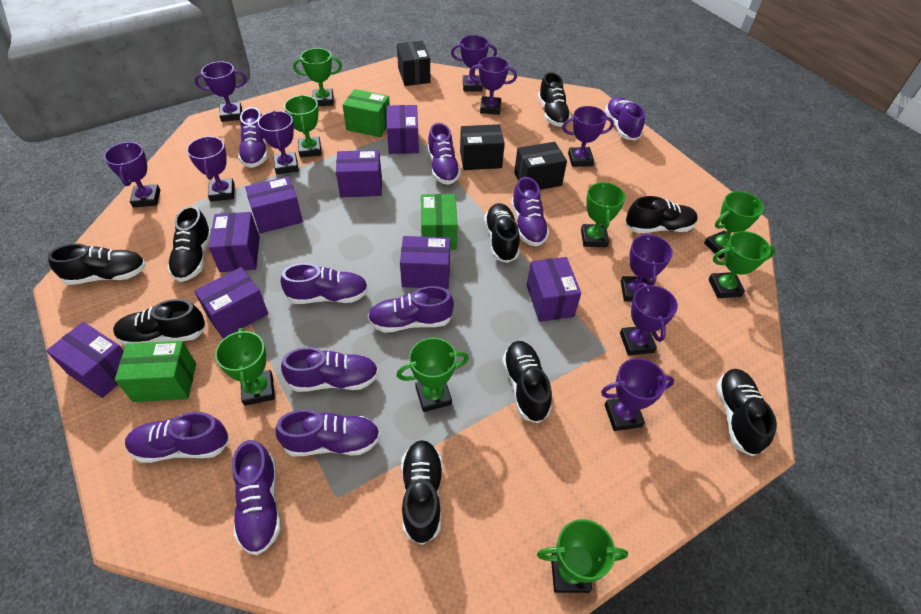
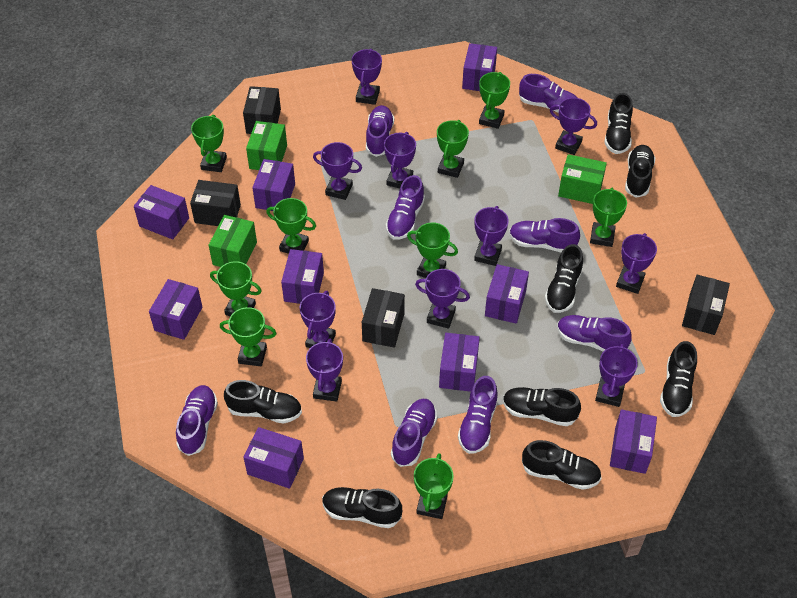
black box: [397,41,430,86] [460,124,505,170] [514,142,567,190] = 3 -> [190,180,241,226] [243,86,281,134] [362,288,405,348] [682,275,730,335] = 4
black shoe: [48,243,146,285] [113,299,207,345] [168,206,212,282] [401,440,443,545] [484,203,520,263] [502,341,552,423] [538,72,571,127] [625,196,698,233] [716,369,777,456] = 9 -> [224,380,302,423] [322,487,402,528] [503,387,581,426] [522,440,601,490] [545,244,583,313] [604,93,633,154] [625,145,655,198] [660,341,697,417] = 8
green trophy: [215,328,275,406] [284,95,322,157] [293,48,342,106] [397,338,469,412] [537,519,628,593] [581,181,625,247] [704,191,764,259] [708,231,775,298] = 8 -> [191,115,227,172] [210,261,262,316] [220,307,277,366] [266,198,316,254] [407,222,458,278] [414,453,454,519] [437,120,469,178] [479,72,510,129] [590,188,627,247] = 9
purple box: [46,322,124,398] [194,267,268,339] [209,212,260,272] [245,176,303,233] [336,150,382,197] [387,105,419,154] [400,236,450,289] [527,257,581,322] = 8 -> [134,185,189,239] [149,279,202,340] [243,427,304,489] [252,159,295,211] [281,249,324,304] [439,333,480,392] [462,43,497,91] [485,264,529,324] [610,409,657,474] = 9
purple shoe: [125,412,230,463] [232,440,281,555] [238,107,268,168] [275,409,380,456] [281,263,368,304] [281,347,379,392] [368,286,454,333] [428,123,461,185] [511,177,549,246] [605,97,645,141] = 10 -> [176,385,218,456] [366,105,394,157] [386,175,425,240] [391,399,437,467] [458,376,498,454] [509,218,580,252] [519,74,577,113] [557,315,632,351] = 8

